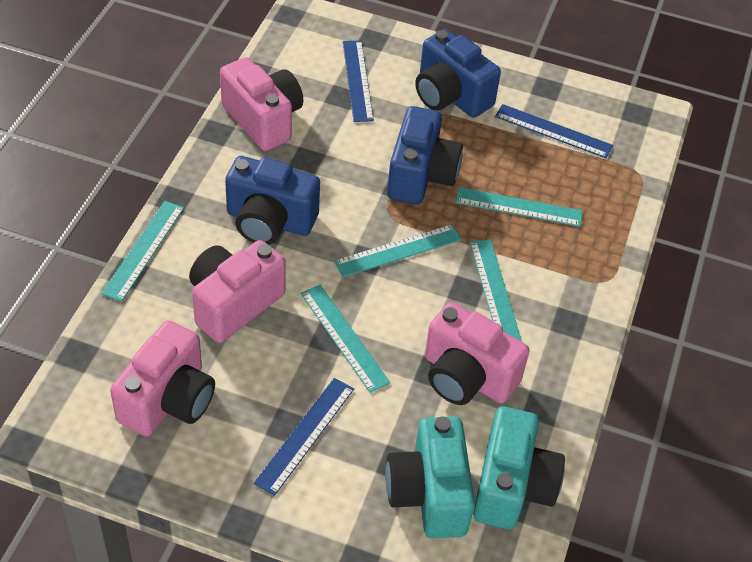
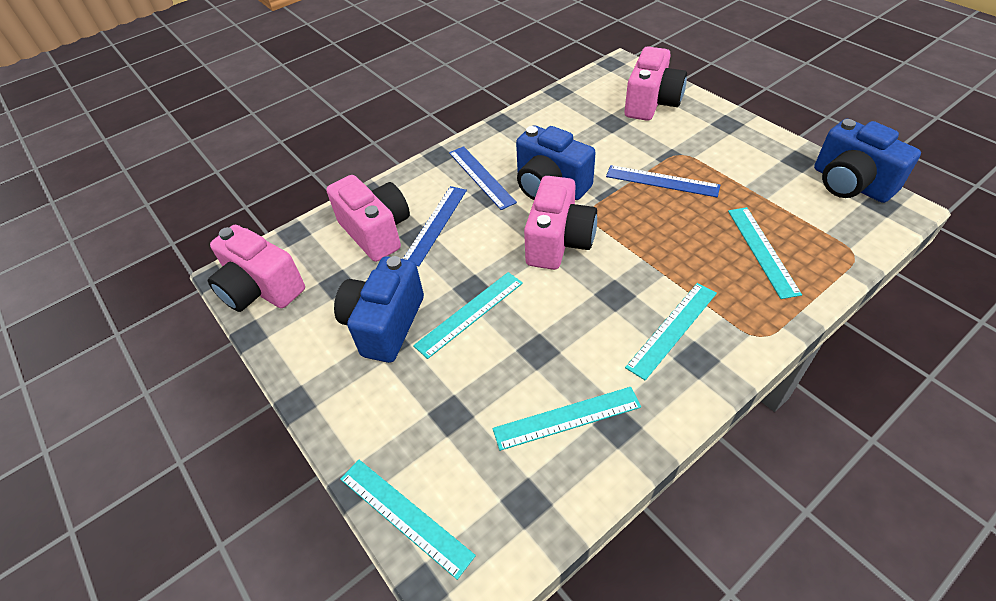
turquoise camera: [385,416,475,538] [473,406,565,529] = 2 -> none = 0

